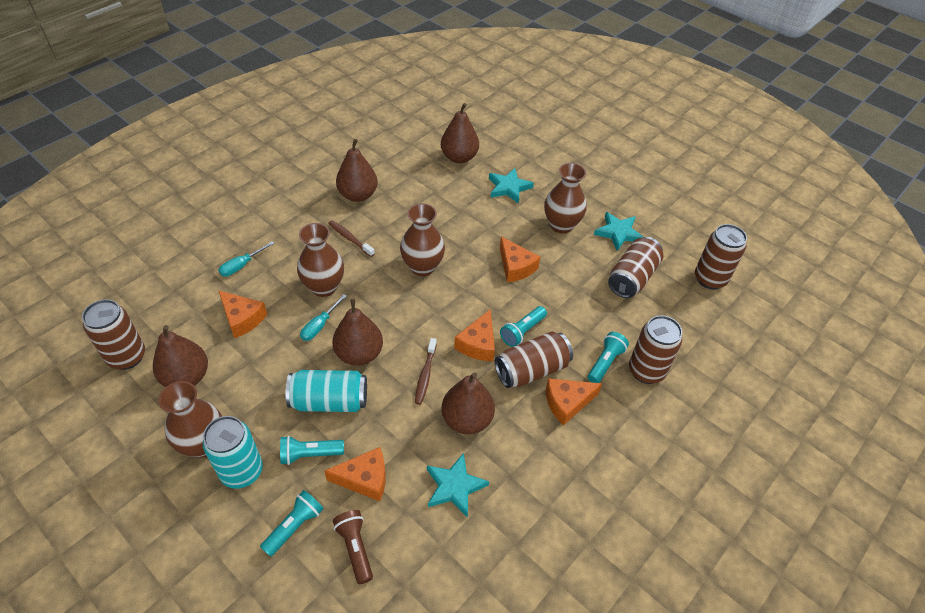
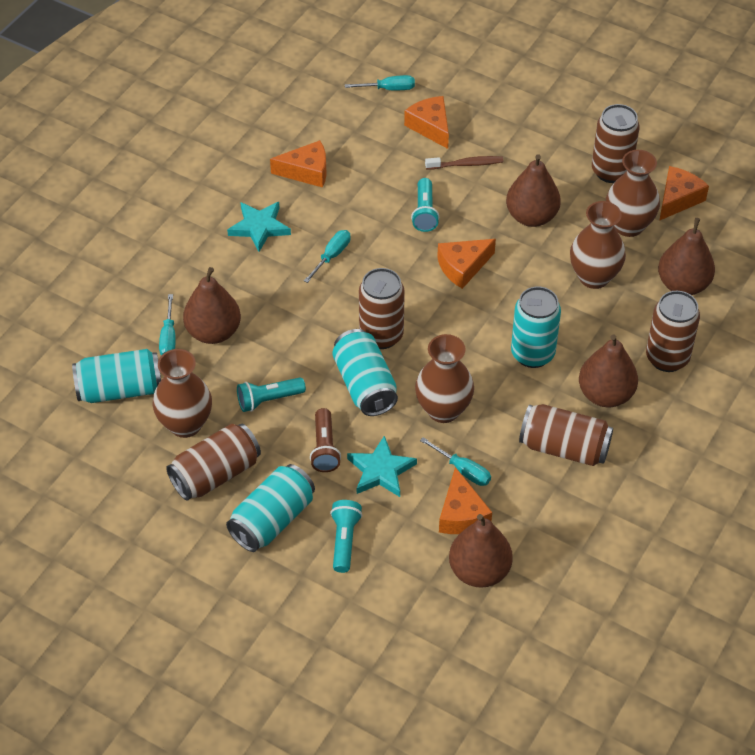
brown toothbrush: [328,221,375,257] [415,338,437,405] = 2 -> [425,156,503,170] = 1
turquoise can: [203,416,263,489] [286,370,367,412] = 2 -> [72,349,161,403] [226,464,315,552] [332,329,398,416] [511,286,561,368] = 4
turquoise flashlight: [260,490,324,557] [280,436,344,465] [500,306,547,347] [588,332,629,383] = 4 -> [237,378,306,412] [330,500,362,573] [411,178,439,232] = 3
turquoise screwdriver: [218,241,274,277] [300,294,347,341] = 2 -> [159,294,176,356] [304,230,350,283] [345,75,415,90] [420,437,491,486] = 4
turquoise star: [427,453,489,517] [489,168,534,204] [594,212,643,251] = 3 -> [227,202,291,252] [347,436,417,497] = 2

